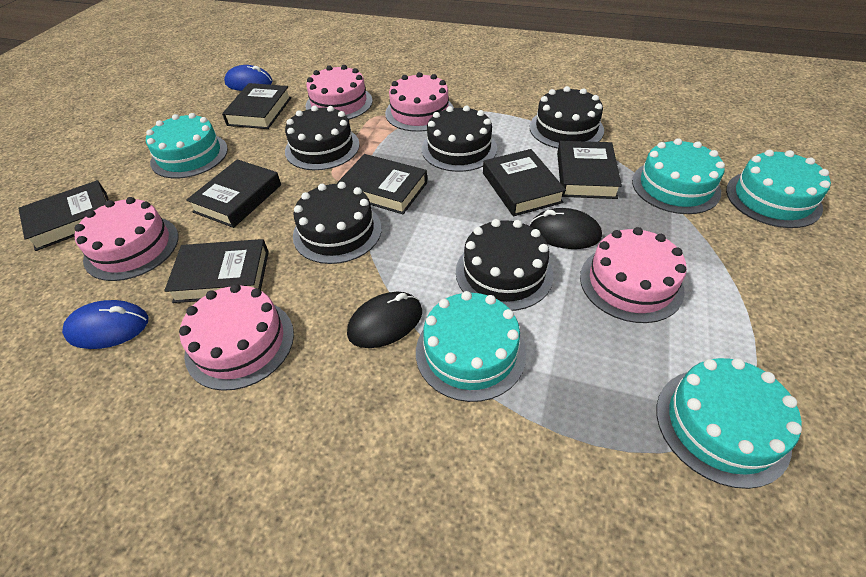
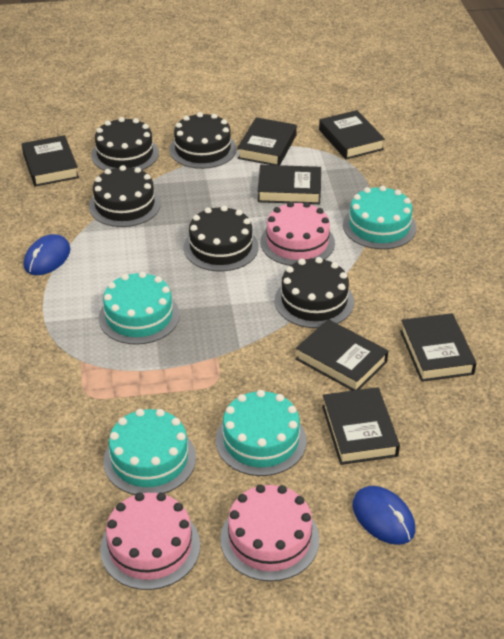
black mouse: [347,292,422,348] [530,208,602,249] = 2 -> none = 0
pink cake: [74,197,178,281] [179,284,294,391] [305,65,373,120] [385,72,454,132] [580,227,687,323] = 5 -> [100,492,200,590] [220,484,319,581] [260,201,335,266] = 3
turquoise cake: [146,113,228,179] [416,291,526,402] [632,138,725,214] [656,358,802,489] [726,150,831,228] = 5 -> [99,272,180,345] [103,409,196,495] [216,390,307,476] [343,186,416,249] = 4

